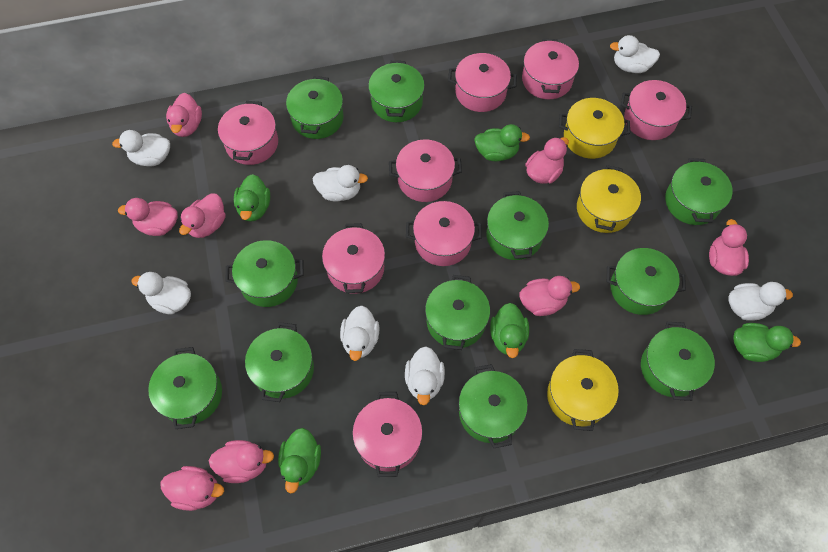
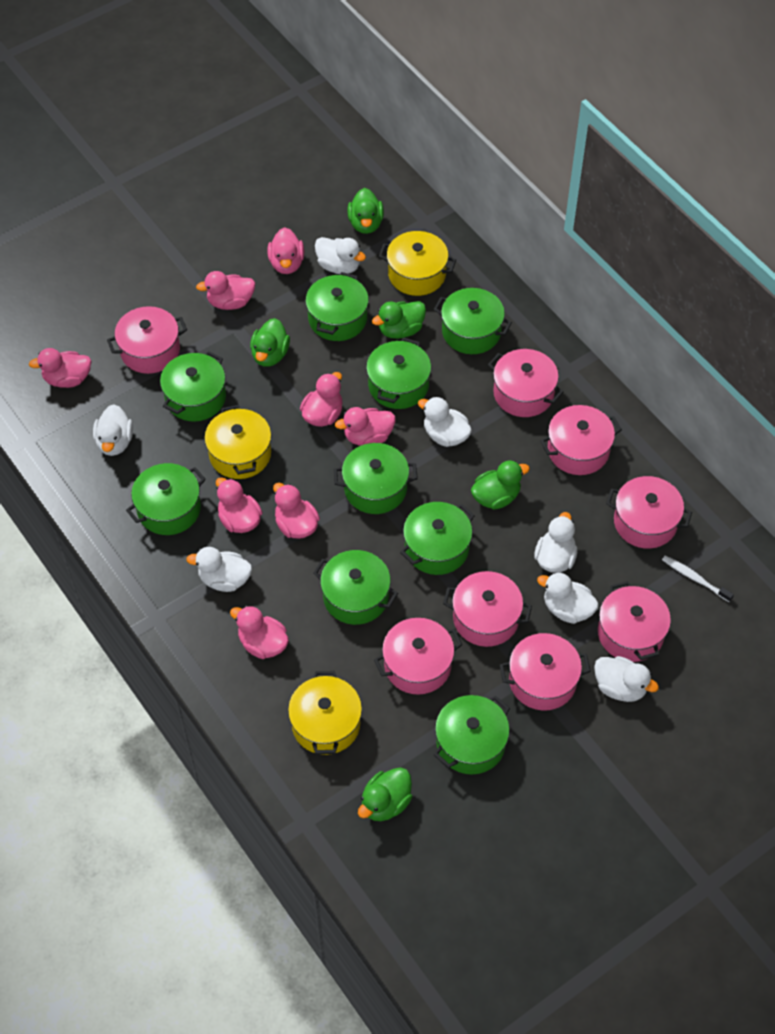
green pot: [148,347,222,429] [226,240,304,307] [245,322,314,402] [286,76,344,139] [368,61,425,122] [425,275,490,350] [459,364,528,448] [486,191,549,260] [607,248,686,315] [641,322,715,401] [665,158,733,225] = 11 -> [126,463,206,535] [160,351,226,422] [305,272,369,341] [313,550,398,625] [334,443,418,514] [366,338,431,409] [400,502,475,575] [434,288,512,354] [434,695,510,774] = 9
white toothbrush: none = 0 -> [662,555,734,602] = 1

